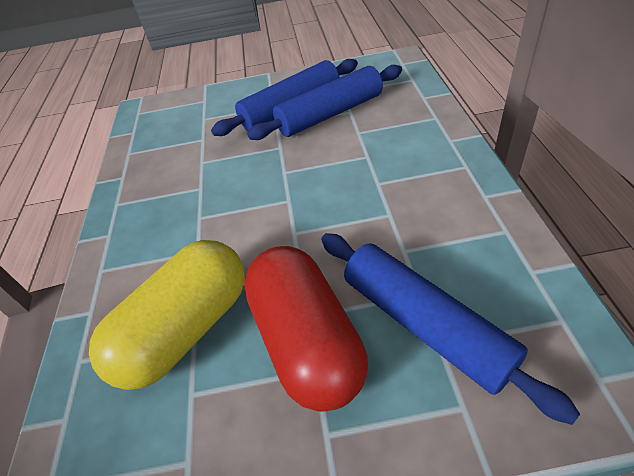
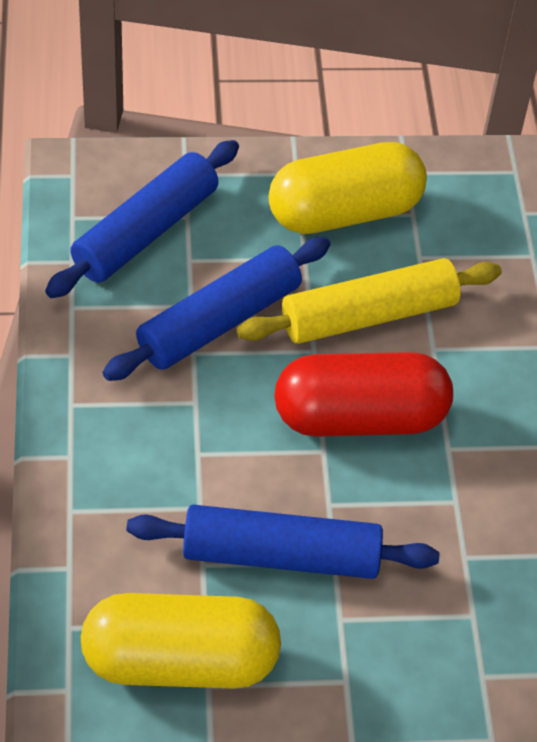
yellow capsule: [89,240,245,390] = 1 -> [81,593,281,689] [269,142,427,234] = 2
yellow rolling pin: none = 0 -> [237,258,502,344] = 1

